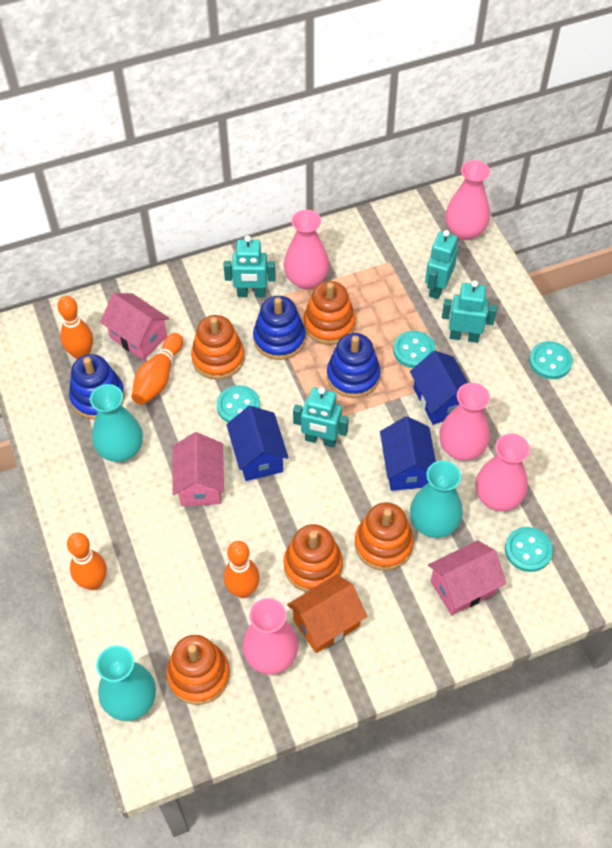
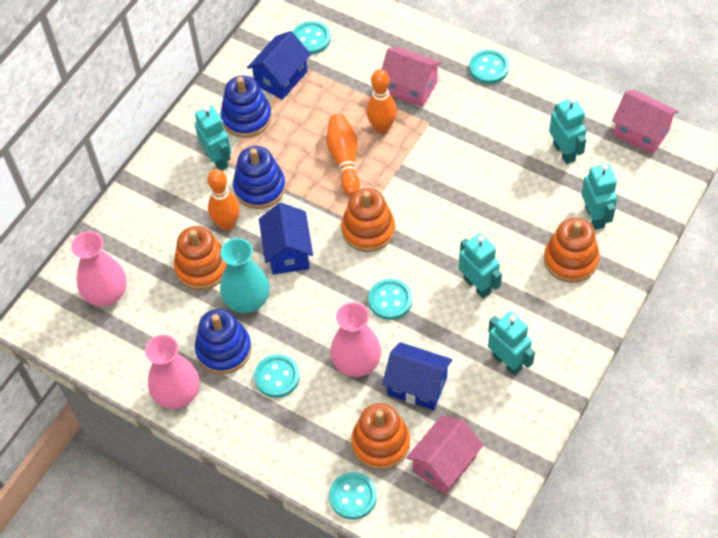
orange bowling pin: [57,296,93,359] [67,533,107,590] [132,333,183,405] [223,541,260,598] = 4 -> [207,169,240,231] [327,114,360,196] [366,69,397,134] = 3
orange house: [287,574,367,653] = 1 -> none = 0
orange stacking toy: [166,635,230,705] [191,315,245,380] [284,524,343,592] [304,281,356,345] [355,503,414,571] = 5 -> [174,226,227,290] [341,188,395,252] [351,403,410,470] [544,218,600,283] = 4
pink vase: [242,598,298,674] [284,210,329,290] [439,383,490,461] [445,160,490,240] [476,433,530,511] = 5 -> [71,231,127,306] [145,335,199,409] [330,302,381,377] = 3
turquoise button: [217,385,260,422] [393,331,436,368] [505,527,553,572] [529,341,573,379] = 4 -> [254,354,300,398] [293,21,331,54] [329,472,377,519] [368,279,412,320] [469,50,509,84] = 5
turquoise robot: [223,235,276,297] [293,387,349,447] [425,230,458,299] [442,280,497,343] = 4 -> [195,105,231,171] [459,233,502,299] [488,311,535,376] [549,97,586,164] [581,164,617,230] = 5
turquoise vase: [90,384,143,462] [96,645,156,721] [410,461,463,538] = 3 -> [220,238,269,313] = 1

